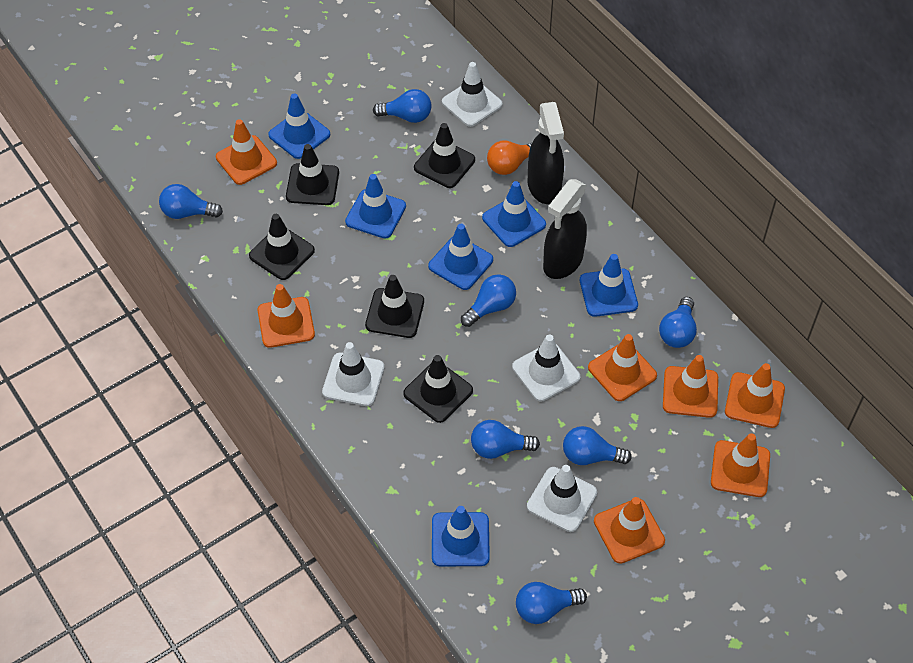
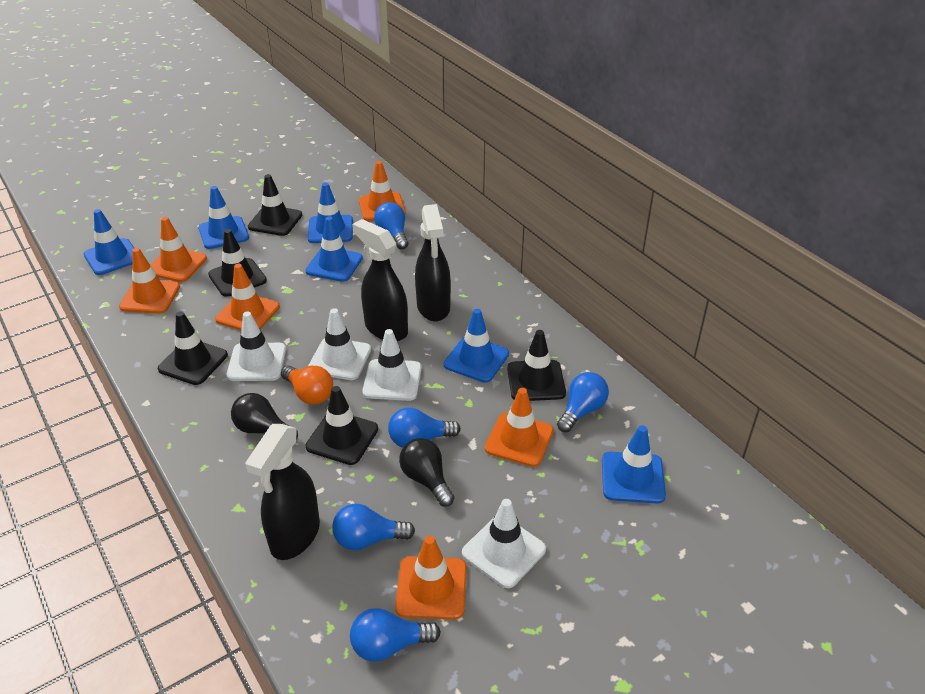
black light bulb: none = 0 -> [231,393,298,440] [399,438,454,507] = 2
black spray bottle: [528,102,564,204] [543,179,587,279] = 2 -> [245,424,320,560] [352,219,408,341] [415,204,451,321] = 3
blue light bulb: [159,184,223,219] [373,89,431,123] [461,274,516,327] [471,420,540,459] [516,582,587,624] [563,426,632,465] [659,297,697,348] = 7 -> [332,504,415,550] [350,608,441,662] [374,202,408,249] [388,408,461,448] [557,372,609,432] = 5
orange traffic cone: [216,119,277,185] [257,284,315,348] [588,334,657,401] [594,497,665,564] [663,355,718,418] [711,433,770,497] [725,363,785,428] = 7 -> [119,248,180,314] [151,217,207,282] [215,264,280,330] [359,161,406,221] [395,535,467,620] [485,388,554,467] = 6

